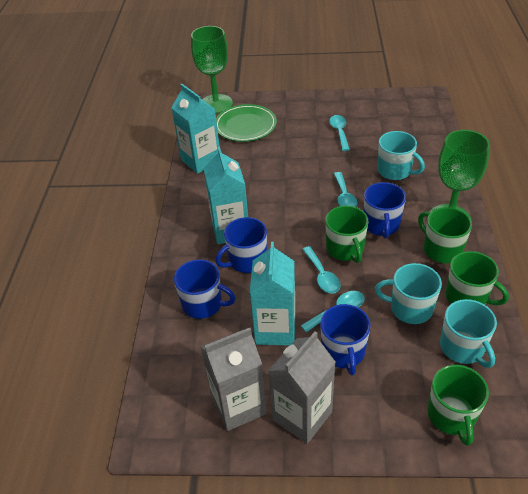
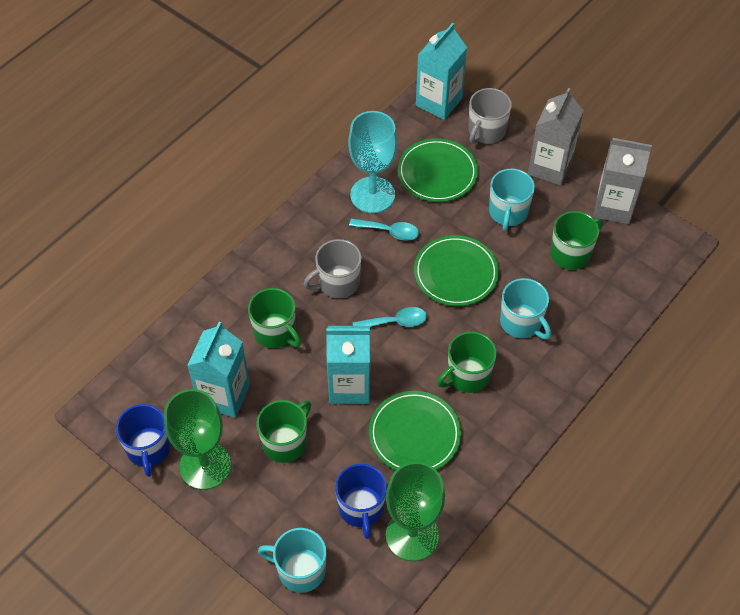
blue mug: [174,259,236,319] [215,217,267,273] [320,304,371,375] [364,182,406,238] = 4 -> [116,404,171,477] [335,464,387,539] = 2
green plate: [216,104,277,142] = 1 -> [369,391,461,470] [398,138,478,202] [414,235,499,306] = 3
grey mug: none = 0 -> [303,239,361,298] [469,88,512,144] = 2
turquoise goblet: none = 0 -> [348,111,397,213] = 1
turquoise spoon: [301,291,365,333] [302,246,341,294] [329,115,350,151] [334,172,357,207] = 4 -> [349,218,419,241] [353,307,427,327] = 2

